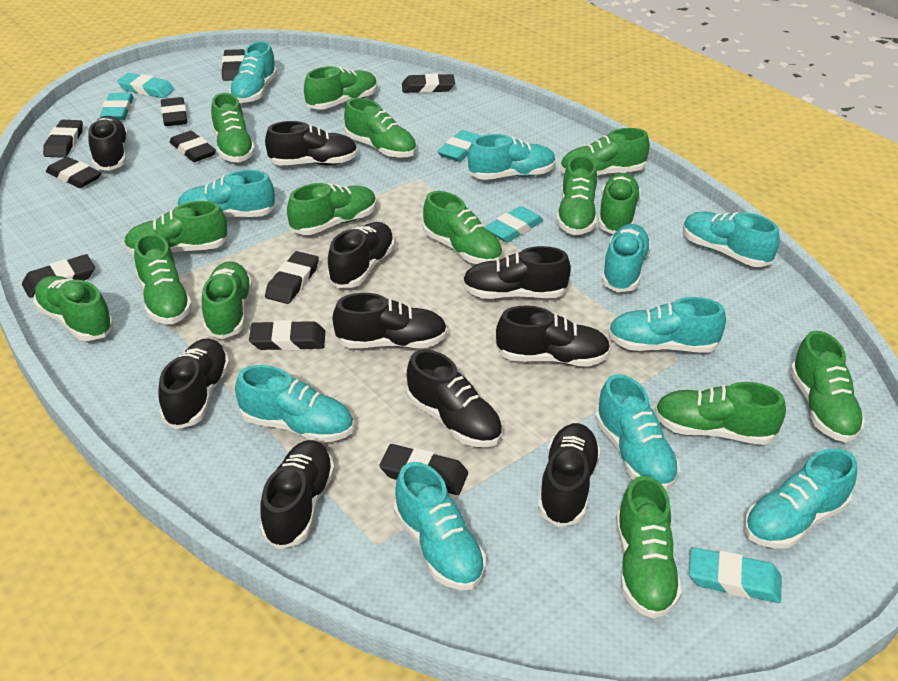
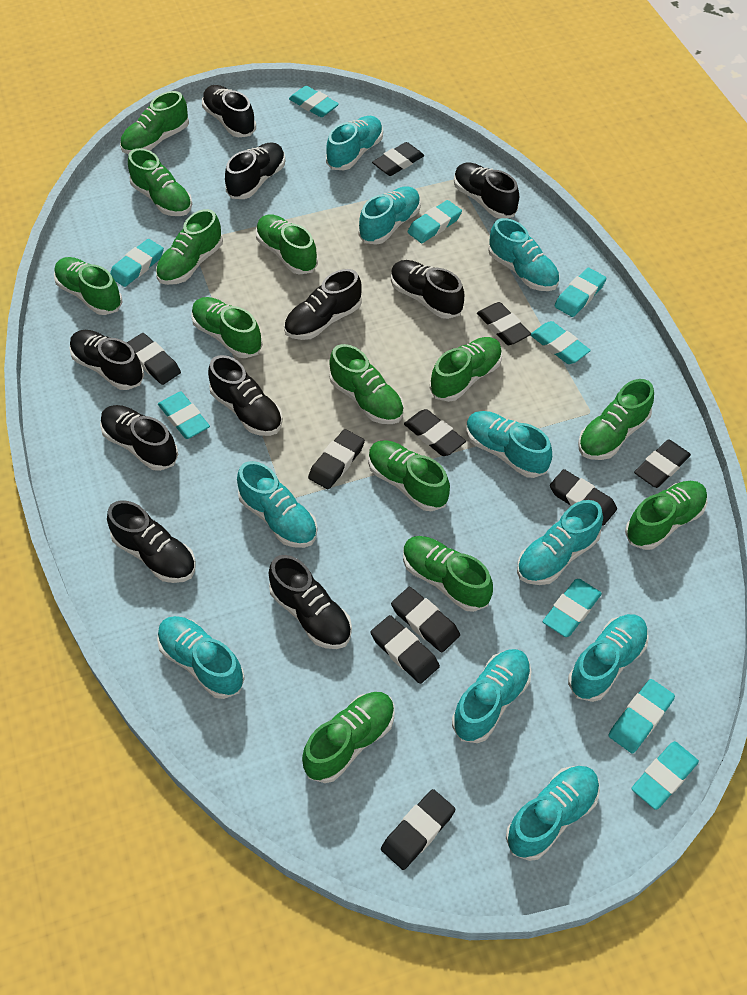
green shoe: [33,276,114,341] [124,201,228,255] [134,233,192,324] [202,261,252,339] [211,93,255,162] [287,183,377,235] [304,66,377,110] [344,98,416,158] [423,191,502,264] [556,155,597,235] [560,128,650,177] [598,173,641,235] [616,476,682,618] [654,382,786,445] [790,331,865,443] = 15 -> [54,257,123,315] [120,91,189,154] [128,148,192,216] [156,209,223,285] [191,297,263,358] [256,214,318,275] [302,692,394,783] [329,344,404,424] [368,440,450,511] [403,536,493,612] [430,337,502,402] [578,379,654,460] [625,481,707,550] = 13
turquoise eraser: [100,93,134,120] [117,73,175,98] [437,130,481,162] [484,206,543,243] [689,547,781,603] = 5 -> [110,239,164,287] [158,392,210,439] [289,86,339,117] [407,200,462,243] [530,321,591,364] [543,579,602,637] [554,268,607,317] [608,679,675,753] [632,741,699,810] = 9

